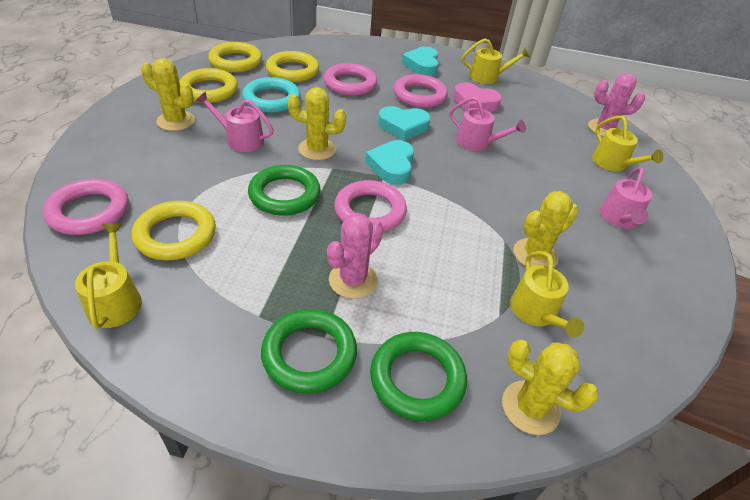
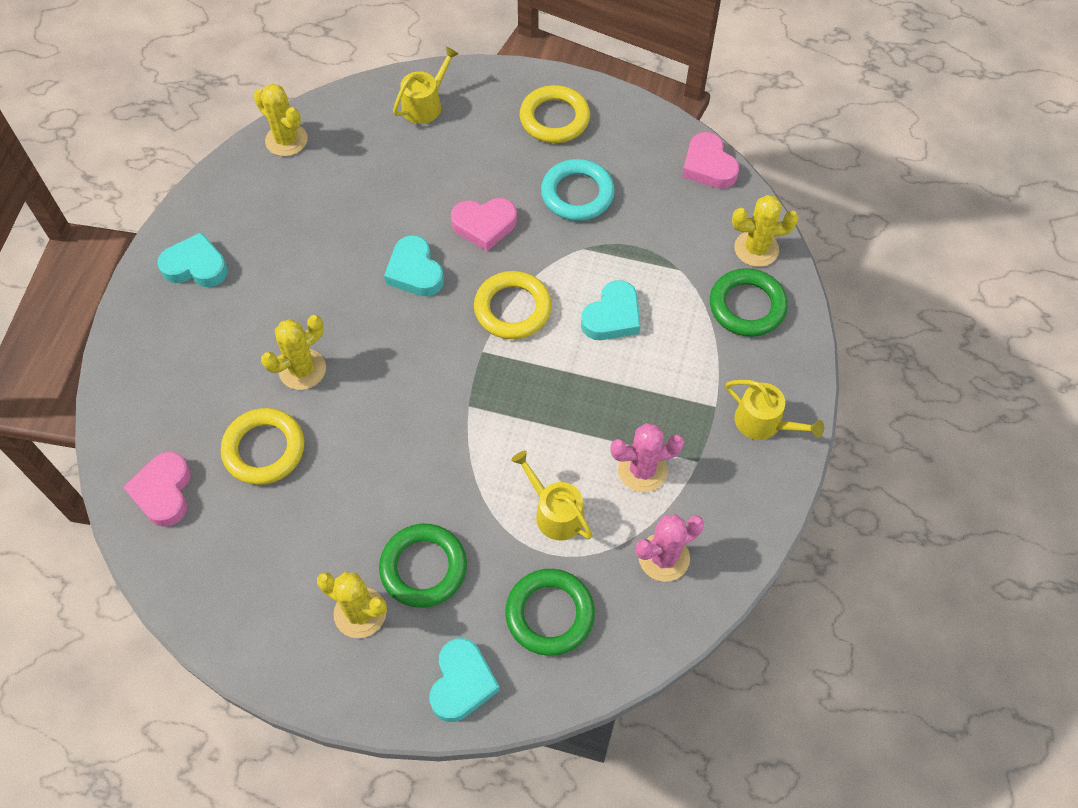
pink heart: [453,82,502,112] = 1 -> [123,452,191,527] [451,198,517,251] [682,132,739,189] = 3
pink ring: [43,179,129,235] [324,63,377,96] [334,180,407,232] [394,74,448,108] = 4 -> none = 0
pink watering can: [196,92,274,152] [450,97,526,151] [600,167,652,229] = 3 -> none = 0
turquoise heart: [365,140,414,185] [378,106,431,141] [402,47,439,76] = 3 -> [157,232,228,287] [384,235,444,296] [429,638,500,722] [581,280,640,340] = 4
yellow ring: [132,201,216,260] [179,68,238,103] [208,42,262,72] [266,51,319,82] = 4 -> [221,408,304,485] [474,271,552,339] [520,85,590,143] = 3
yellow watering can: [75,223,142,329] [462,38,530,84] [510,251,584,338] [592,116,663,172] = 4 -> [393,47,459,124] [511,450,593,540] [726,380,824,440] = 3

